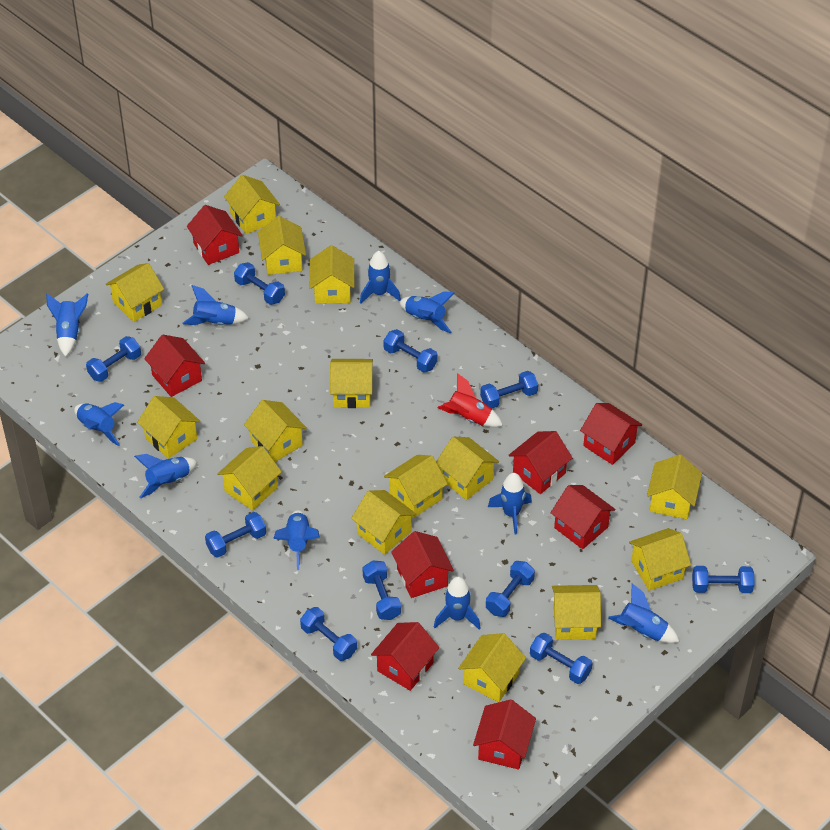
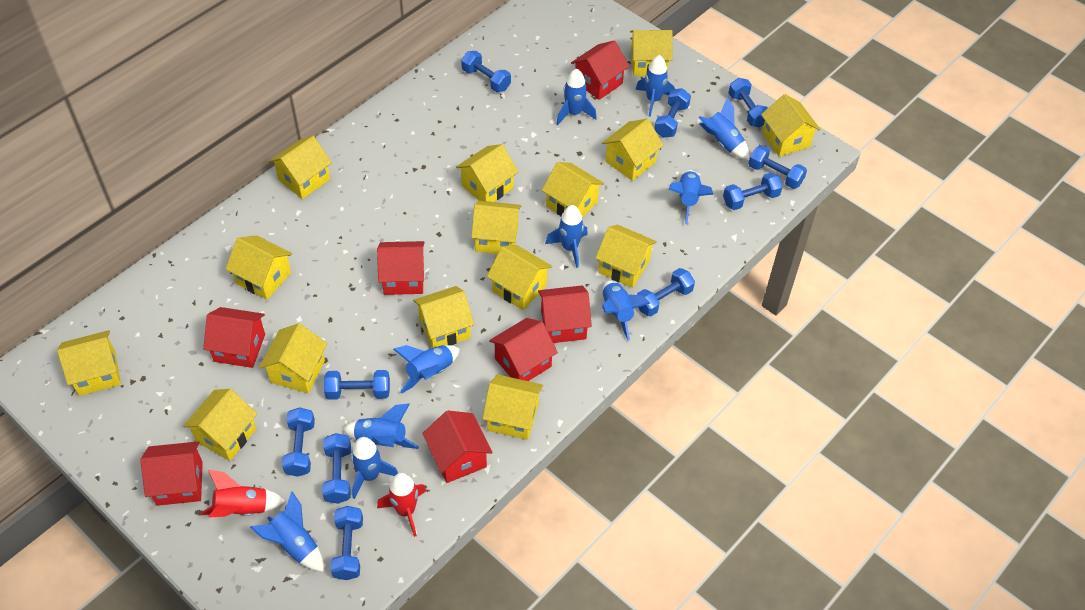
red house: [144,335,205,397] [187,205,243,265] [371,622,439,691] [391,531,454,598] [473,699,536,770] [509,431,572,494] [550,485,615,549] [580,403,642,465] = 8 -> [140,441,203,506] [203,307,265,368] [377,241,425,295] [422,411,493,483] [489,318,558,381] [538,285,592,343] [571,40,629,100] = 7
red rocket: [438,373,503,427] = 1 -> [201,470,285,518] [377,473,426,537] = 2

